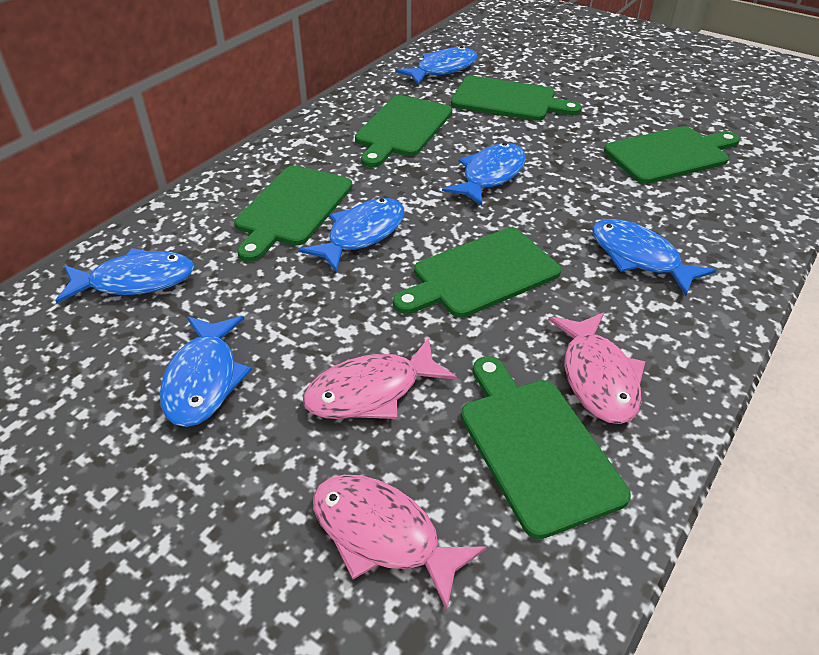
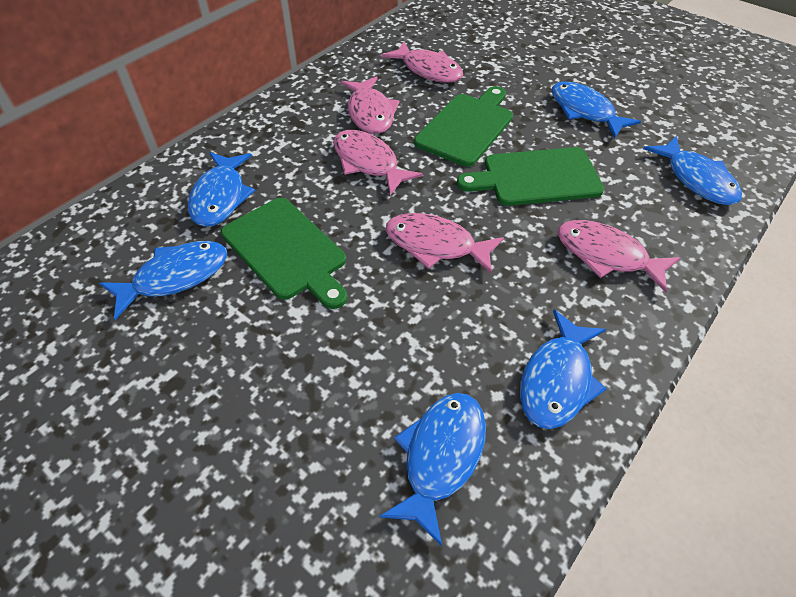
green cutting board: [234,165,353,262] [355,95,452,167] [393,228,561,318] [451,76,582,121] [461,356,631,539] [604,126,740,184] = 6 -> [221,198,347,309] [414,86,513,167] [457,147,604,206] = 3
pink fish: [303,337,457,419] [313,475,487,611] [548,312,645,424] = 3 -> [333,130,423,195] [341,76,400,134] [381,42,463,83] [385,213,504,274] [557,220,680,293] = 5

